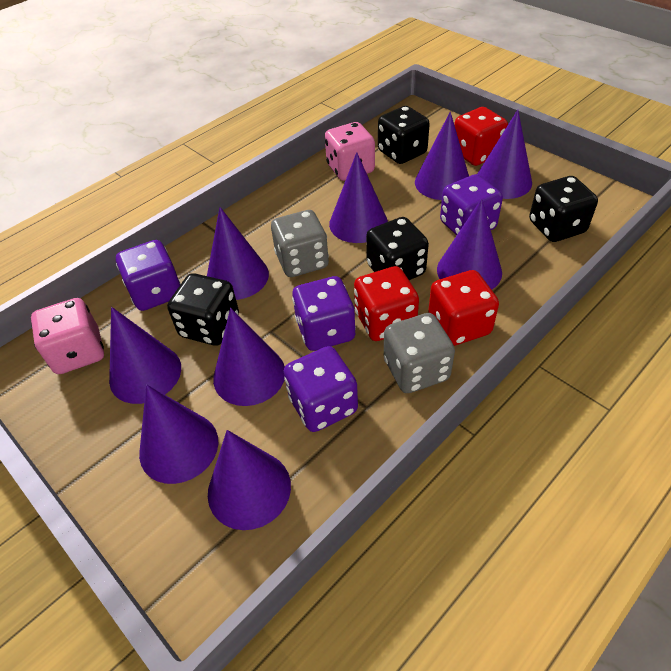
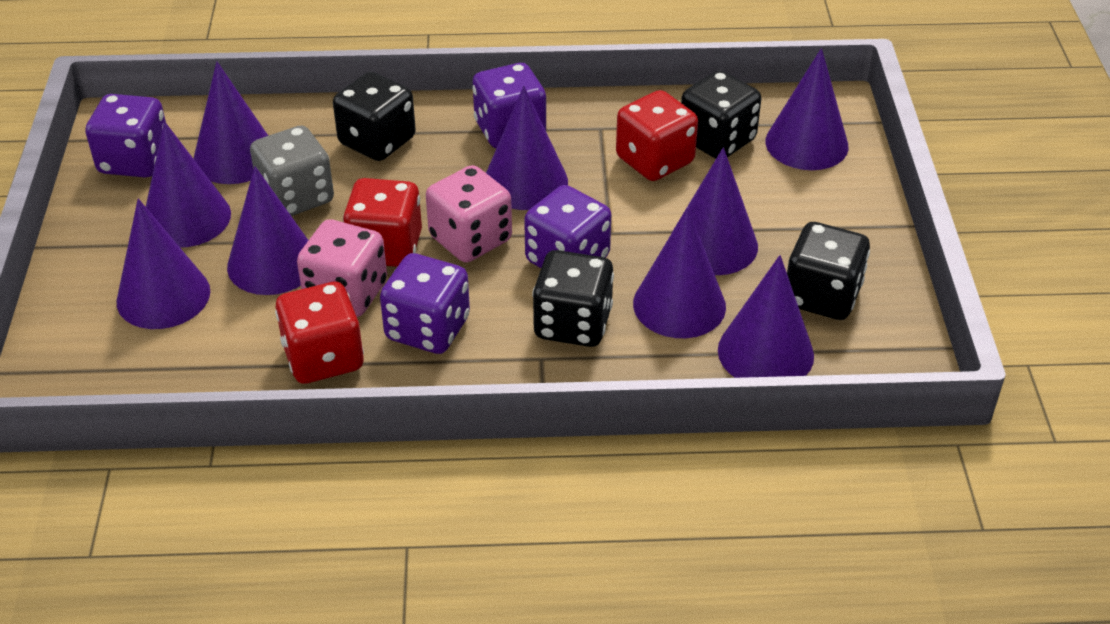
grey dice: [271,210,329,277] [384,313,455,393] = 2 -> [250,126,334,216] = 1

